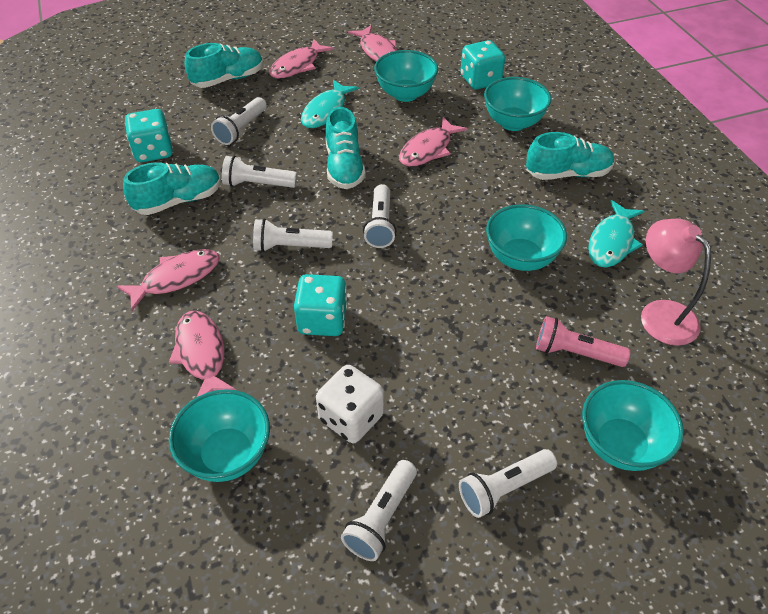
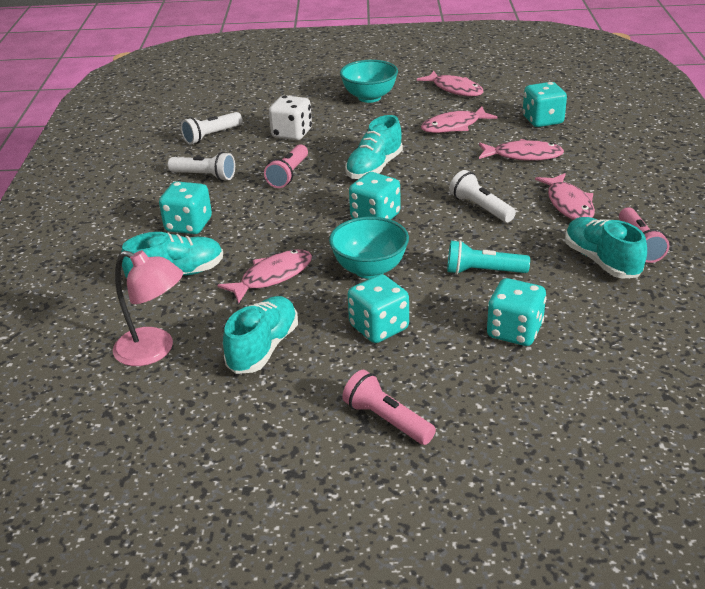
pink flashlight: [536,316,630,367] = 1 -> [264,144,308,188] [342,370,436,445] [619,208,669,263] = 3
turquoise bowl: [169,389,270,482] [374,50,438,102] [484,77,551,131] [486,204,567,271] [582,380,684,471] = 5 -> [329,217,409,279] [340,60,398,103] = 2
turquoise dice: [125,109,173,162] [294,274,348,336] [460,40,505,89] = 3 -> [159,181,212,234] [348,274,409,343] [349,172,401,220] [487,278,547,346] [523,82,567,127] = 5
turquoise fish: [301,80,359,128] [588,200,644,268] = 2 -> none = 0
turquoise flashlight: none = 0 -> [447,240,530,274] = 1
white flashlight: [211,97,267,145] [222,156,297,188] [253,218,333,252] [341,460,417,561] [363,184,396,248] [459,449,557,518] = 6 -> [168,152,235,181] [181,112,243,144] [449,170,516,222] = 3

